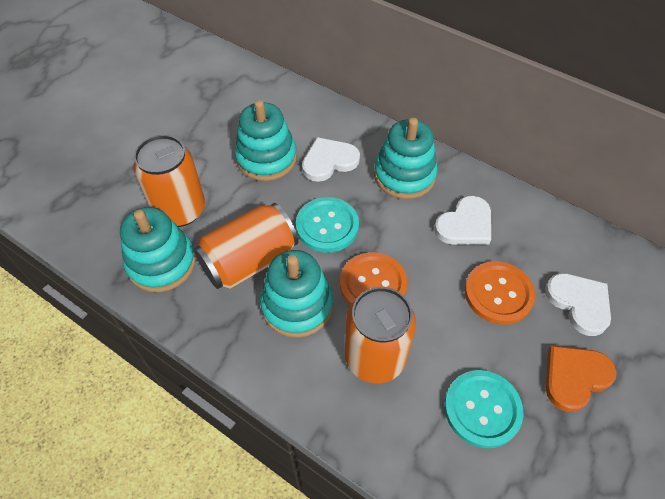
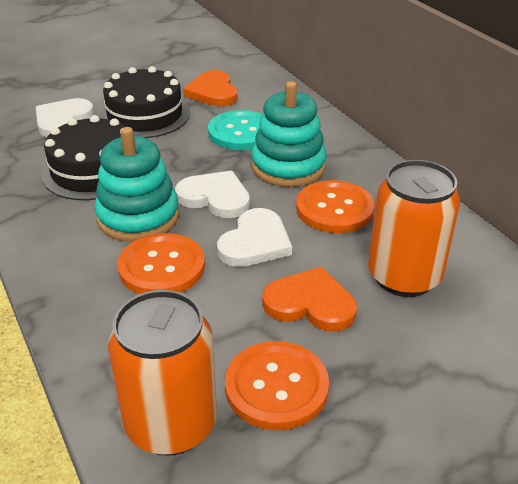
black cake: none = 0 -> [42,115,126,200] [100,66,190,138] = 2
orange button: [340,252,408,306] [465,261,535,325] = 2 -> [117,233,205,294] [225,341,329,430] [296,180,375,233] = 3
orange can: [134,135,205,227] [194,203,298,289] [345,287,416,383] = 3 -> [108,290,217,456] [368,160,460,297] = 2
orange heart: [546,346,616,412] = 1 -> [183,70,237,106] [262,267,357,332] = 2
turquoise button: [296,197,359,253] [444,370,523,448] = 2 -> [208,110,263,150] = 1
turquoise stacking toy: [120,207,196,292] [235,100,297,181] [260,250,333,338] [374,118,437,199] = 4 -> [94,127,179,242] [251,81,327,187] = 2

